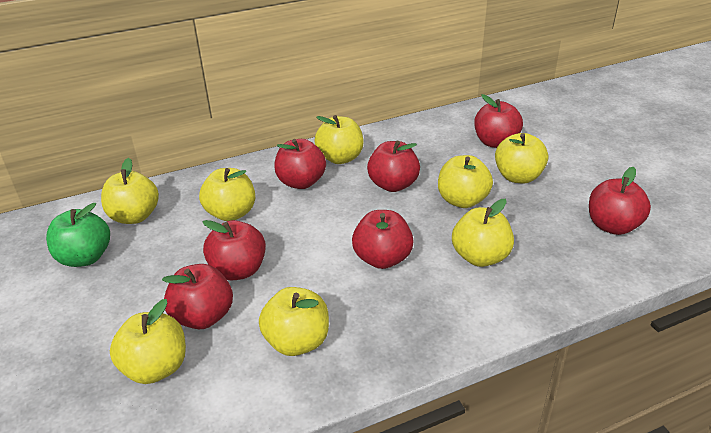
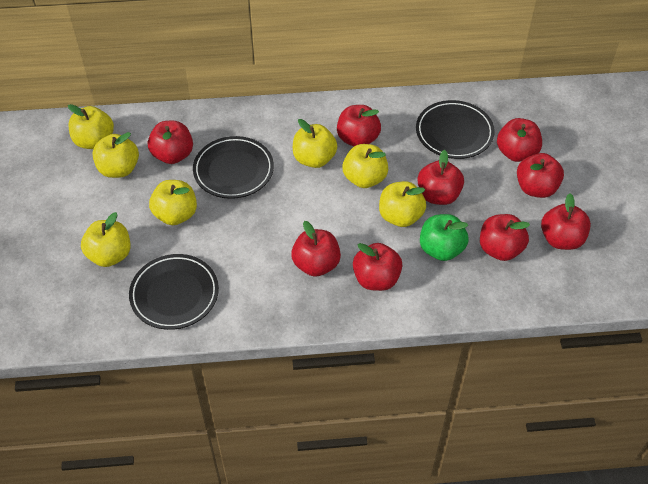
black plate: none = 0 -> [129,254,219,330] [193,136,274,199] [416,100,495,159] = 3
red apple: [162,264,233,329] [203,220,266,280] [274,139,326,189] [352,210,414,269] [367,141,420,192] [474,94,523,148] [589,167,651,235] = 7 -> [148,121,193,164] [291,221,341,277] [337,105,381,147] [353,243,403,291] [417,150,464,205] [480,214,530,261] [497,118,542,162] [517,153,564,198] [541,193,591,250] = 9
yellow apple: [101,158,159,224] [110,299,186,384] [199,168,255,221] [259,287,329,356] [314,115,363,164] [438,155,493,208] [452,199,514,267] [495,133,548,184] = 8 -> [68,104,114,149] [81,212,131,267] [92,132,139,178] [149,180,197,225] [293,119,337,168] [342,144,388,188] [379,181,426,227] = 7

